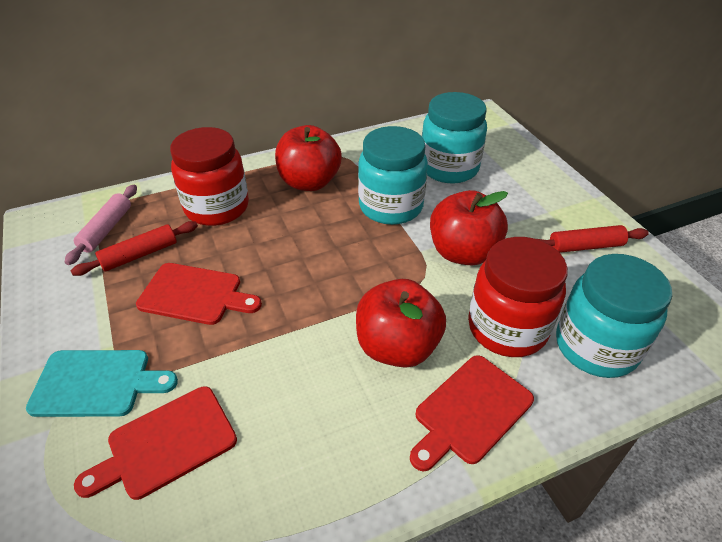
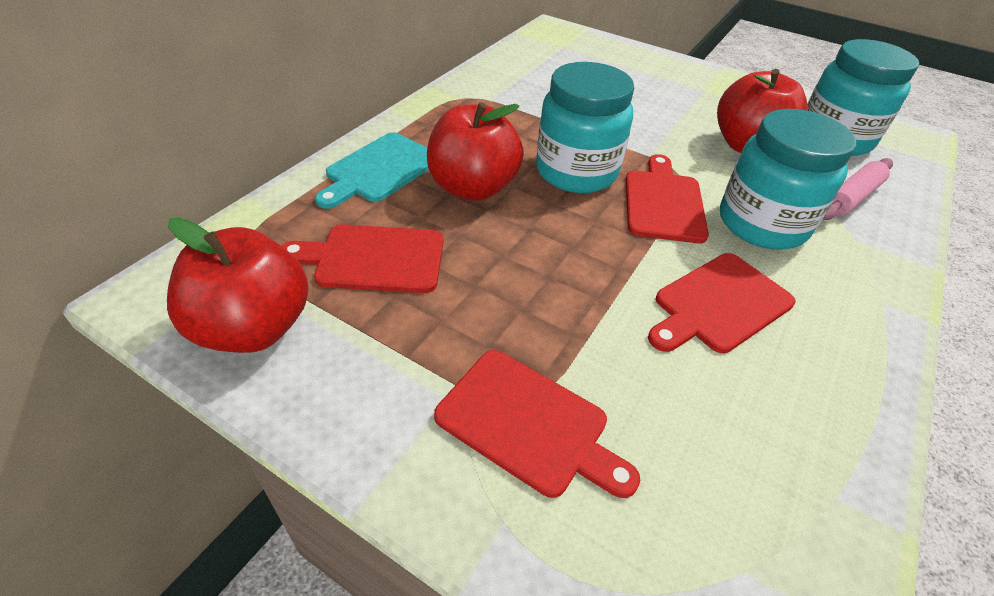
red cutting board: [74,386,237,500] [136,263,262,325] [410,355,534,472] = 3 -> [282,224,443,293] [434,350,640,498] [626,154,709,243] [648,253,795,353] = 4
red jar: [170,127,249,226] [468,237,568,357] = 2 -> none = 0
red rolling pin: [71,221,198,276] [537,225,649,253] = 2 -> none = 0

